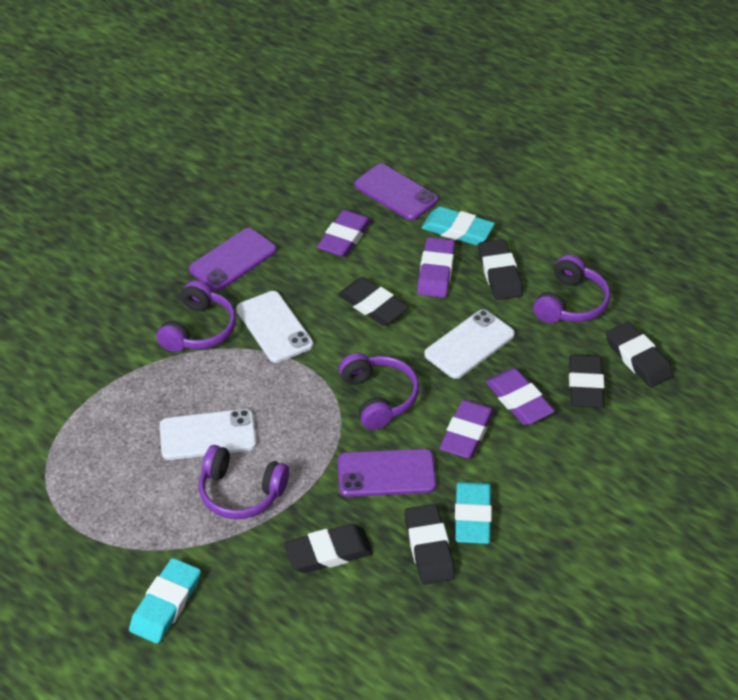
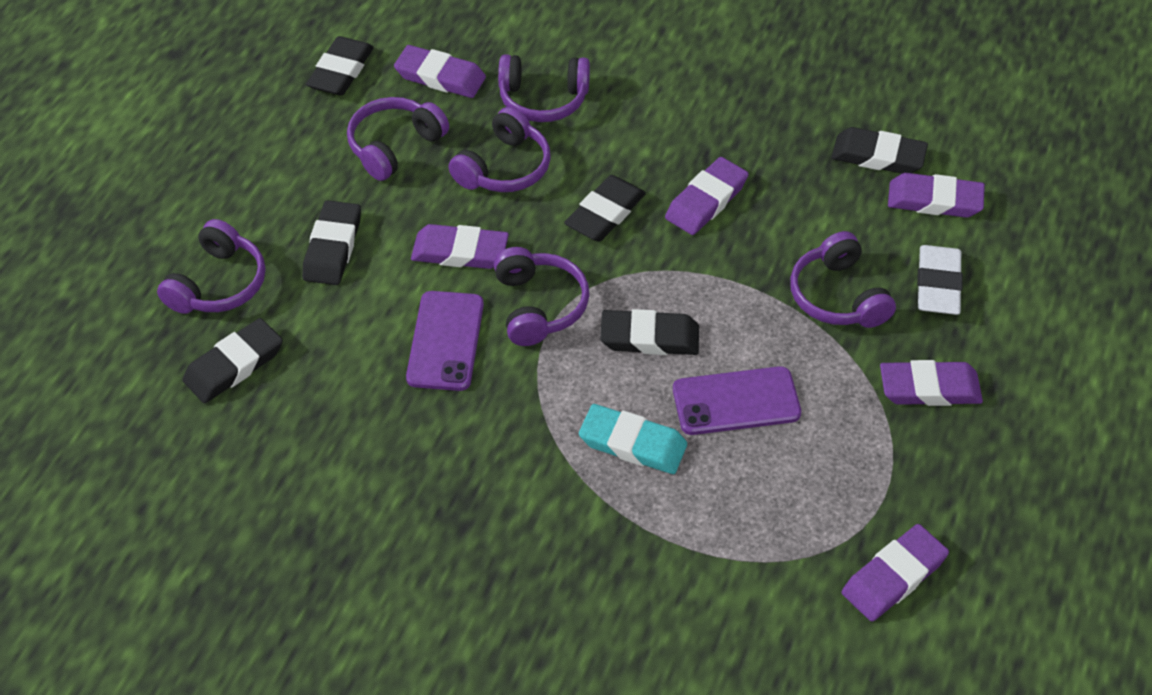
purple eraser: [317,210,371,257] [417,237,455,298] [440,400,494,459] [486,368,555,425] = 4 -> [394,45,486,98] [411,224,509,269] [665,157,749,235] [842,524,949,621] [880,360,983,406] [888,173,985,218] = 6
purple headphones: [156,281,236,352] [199,445,289,519] [339,353,419,430] [533,255,611,323] = 4 -> [157,219,265,314] [347,97,449,181] [449,107,551,192] [494,247,589,346] [498,54,590,122] [790,231,896,328] = 6
purple phone: [189,228,277,291] [338,449,436,497] [355,164,438,221] = 3 -> [406,291,484,391] [673,366,801,435] = 2
turquoise eraser: [129,558,201,644] [421,206,495,245] [455,482,492,544] = 3 -> [579,404,687,474] = 1
white eraser: none = 0 -> [917,245,963,315] = 1
white phone: [160,409,257,460] [236,291,313,363] [424,310,515,379] = 3 -> none = 0

